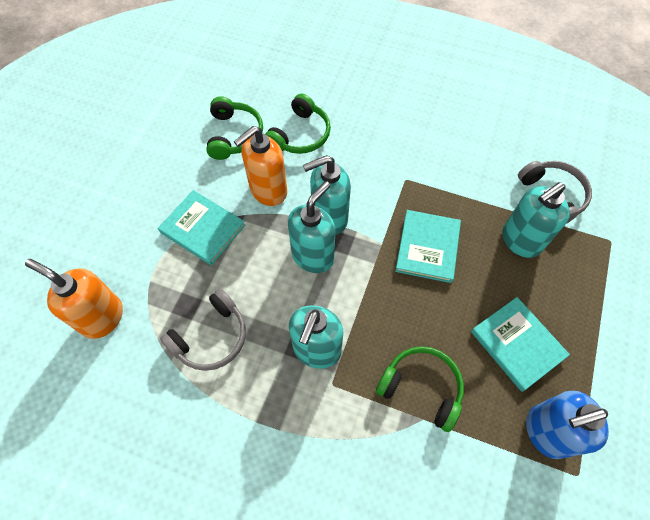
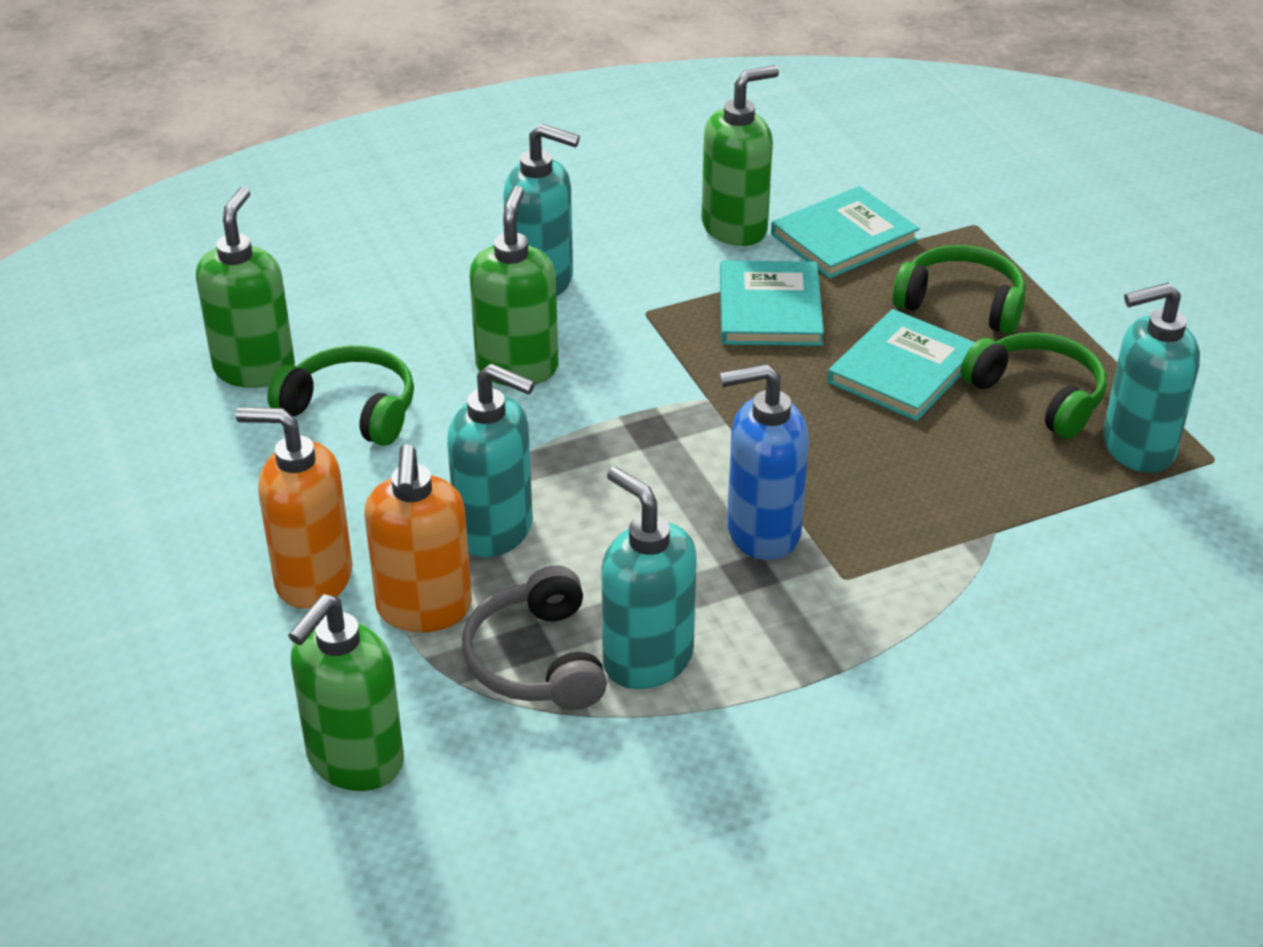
green soap dispenser: none = 0 -> [196,187,295,388] [288,594,404,791] [470,186,558,386] [702,65,779,246] = 4
grey headphones: [160,289,246,371] [518,161,592,223] = 2 -> [462,565,607,710] = 1

